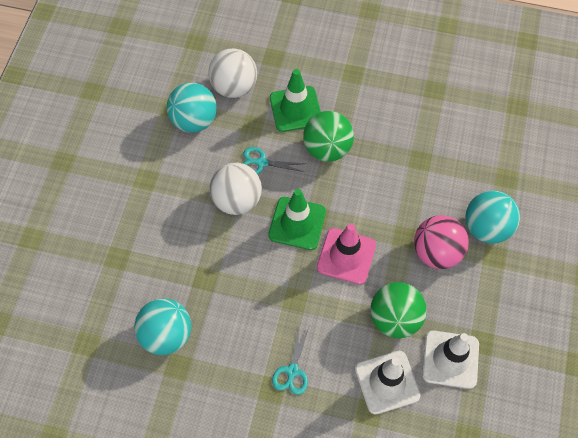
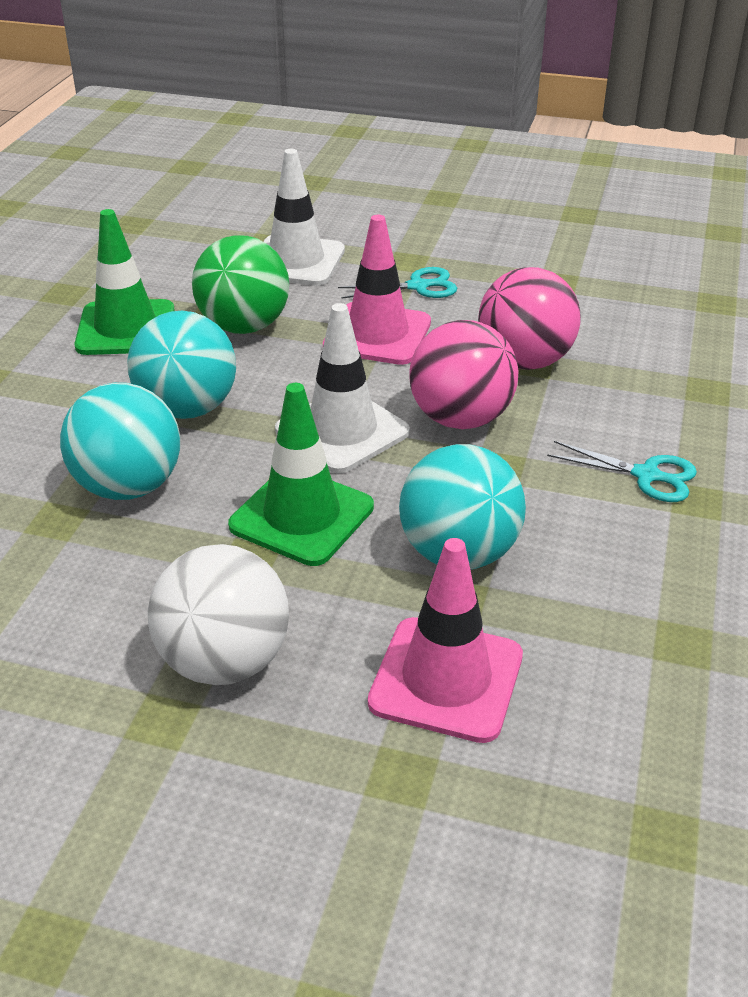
green ball: [303,111,354,162] [370,282,427,338] = 2 -> [192,235,289,334] = 1
pink ball: [414,215,469,269] = 1 -> [409,320,518,429] [478,267,581,370] = 2
pink traffic cone: [317,224,376,285] = 1 -> [323,215,431,365] [368,538,523,743] = 2
white ball: [208,48,257,98] [209,163,262,215] = 2 -> [148,544,289,685] = 1

